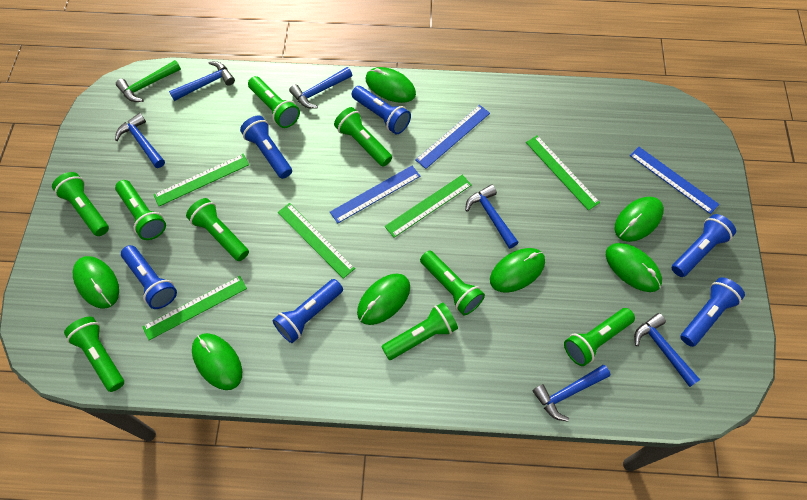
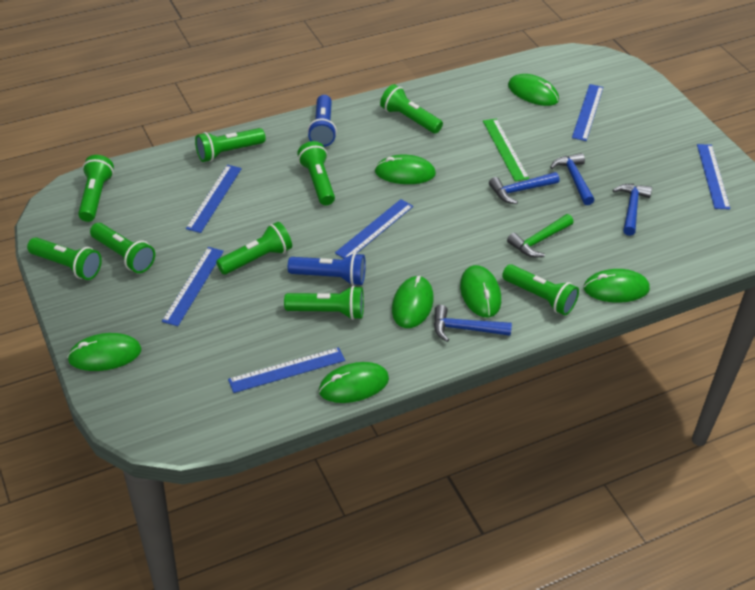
blue flashlight: [121,245,177,309] [240,116,292,179] [272,279,343,343] [352,86,411,134] [672,214,736,277] [680,277,745,347] = 6 -> [288,253,366,286] [307,95,337,147] = 2
blue hammer: [115,113,165,168] [169,61,235,101] [289,67,352,109] [465,184,519,249] [533,365,610,421] [634,313,700,387] = 6 -> [434,305,512,342] [489,172,559,204] [550,153,594,205] [613,184,652,236] = 4
blue ruler: [330,166,420,223] [415,105,490,169] [630,147,719,214] = 3 -> [162,247,224,326] [186,165,242,233] [228,347,345,393] [335,199,413,259] [572,84,603,141] [697,144,730,209] = 6
green ruler: [142,276,247,340] [153,154,249,206] [278,203,355,279] [385,175,472,238] [526,135,600,210] = 5 -> [483,119,529,181] = 1

